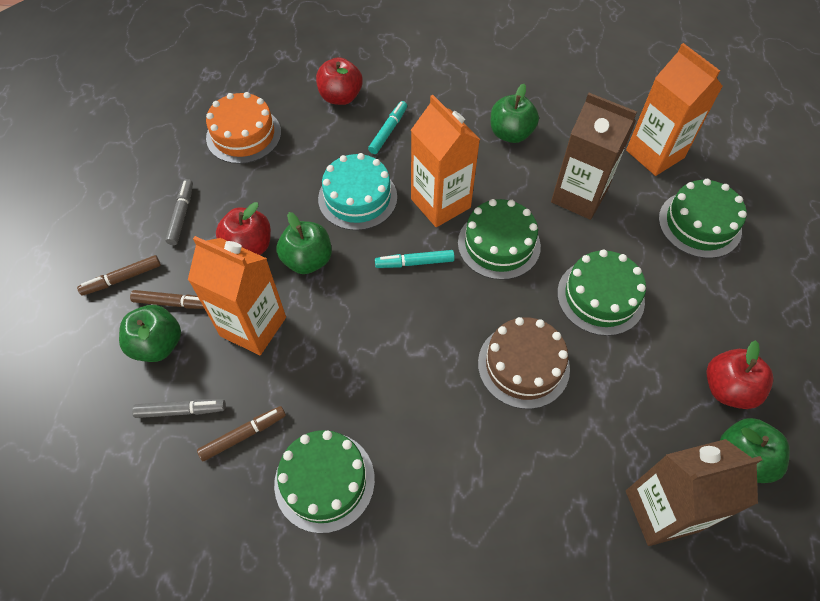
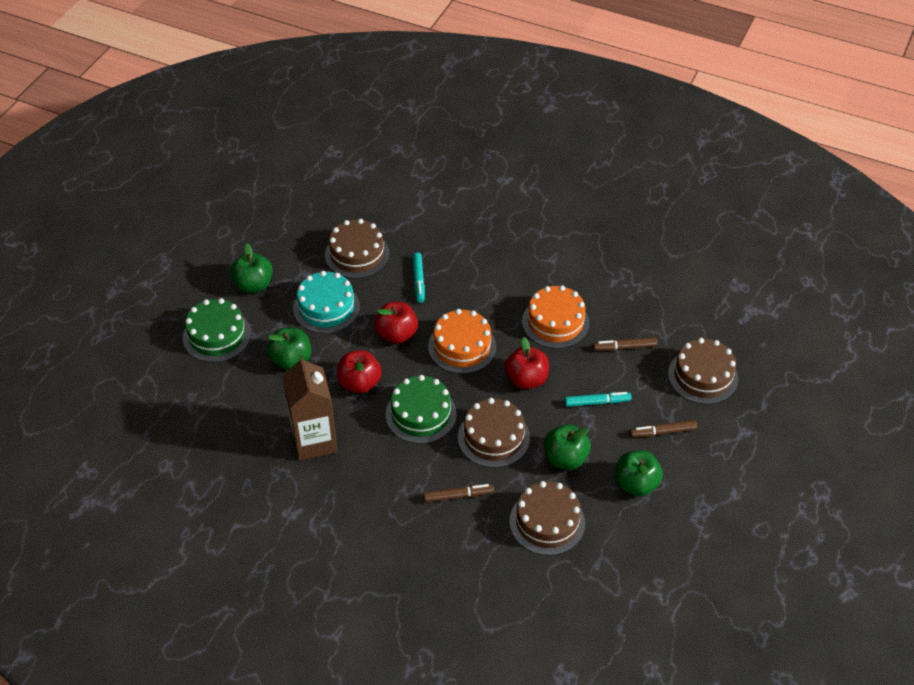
brown cake: [478,317,570,409] = 1 -> [325,219,389,279] [458,398,530,468] [509,481,585,556] [668,338,738,404] = 4
brown carton: [551,93,637,220] [626,439,762,546] = 2 -> [282,355,338,461] = 1
green cake: [274,430,375,533] [458,199,541,280] [557,250,646,336] [659,179,747,258] = 4 -> [183,298,251,362] [385,375,457,444] = 2
grey marker: [132,399,226,418] [165,179,193,245] = 2 -> none = 0
orange cake: [206,92,281,164] = 1 -> [428,309,496,374] [522,285,589,349] = 2
orange carton: [188,236,286,355] [411,95,480,227] [626,43,723,176] = 3 -> none = 0

